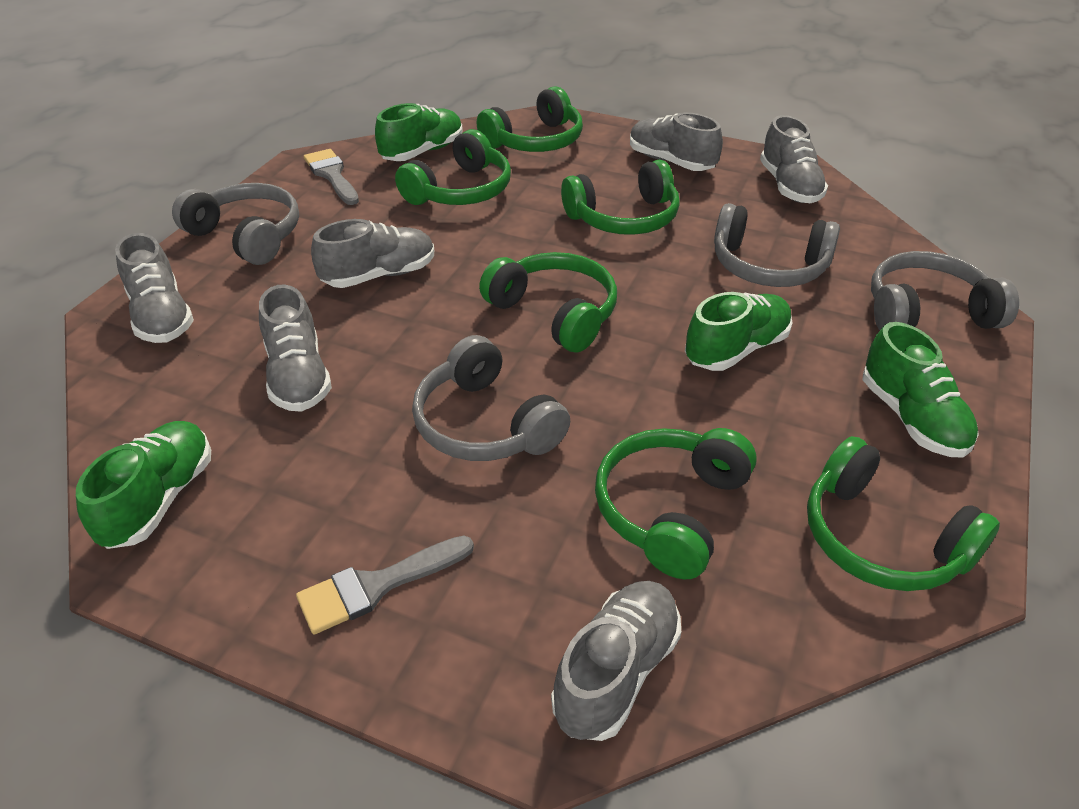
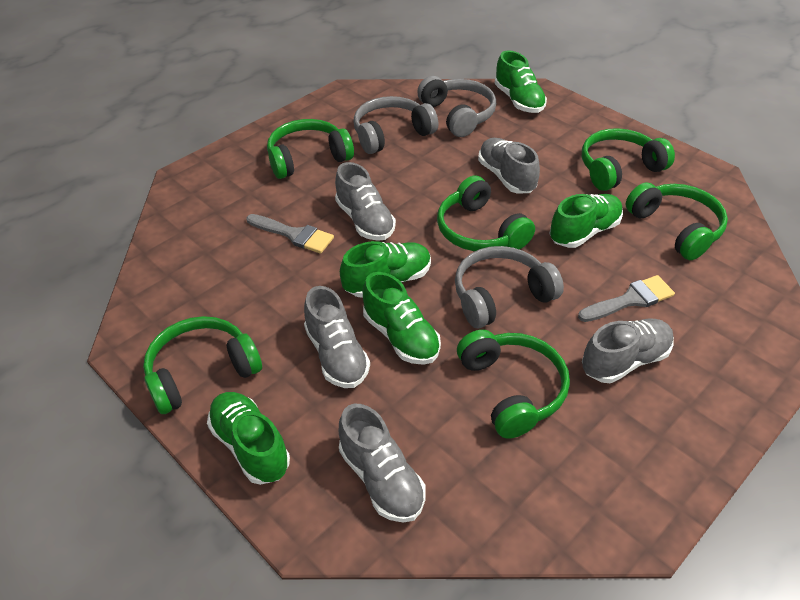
green shoe: [76,421,211,549] [375,103,463,161] [685,292,792,371] [863,322,979,458] = 4 -> [207,392,290,485] [340,241,431,298] [363,272,441,365] [495,50,547,113] [549,194,623,248] = 5
grey headphones: [172,183,299,265] [412,335,570,461] [714,203,840,287] [871,251,1019,330] = 4 -> [353,96,439,154] [417,76,496,137] [455,246,564,328] = 3
grey shoe: [115,233,194,343] [259,284,332,412] [311,219,434,288] [551,581,681,741] [630,112,723,171] [760,115,828,203] = 6 -> [304,286,370,388] [335,162,396,241] [339,404,426,523] [478,138,540,194] [582,319,674,383] = 5

